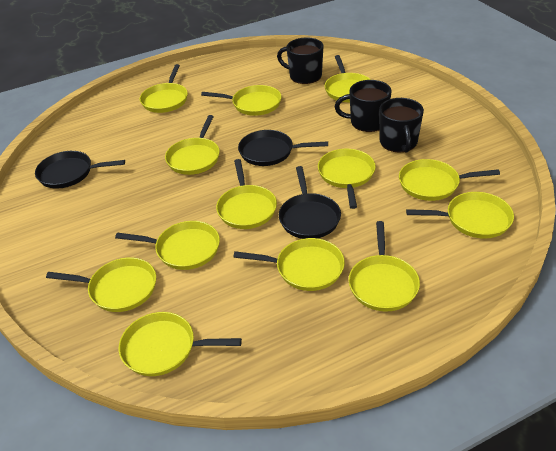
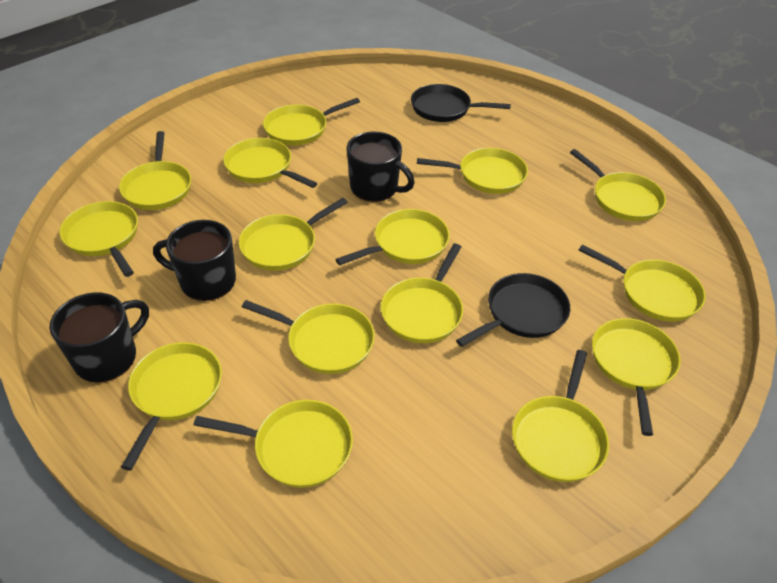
black pan: [35,151,125,189] [238,130,328,166] [279,166,341,239] = 3 -> [411,84,511,122] [456,273,570,347] = 2
yellow pan: [46,257,156,312] [115,221,220,270] [119,312,242,376] [140,64,188,113] [165,115,220,175] [201,85,281,116] [216,159,277,229] [233,238,345,291] [318,149,376,209] [325,55,371,102] [349,221,420,312] [399,159,500,201] [406,192,514,239] = 13 -> [59,201,138,277] [119,131,191,210] [121,342,222,470] [193,400,353,488] [223,138,317,188] [239,198,348,271] [242,300,375,374] [263,98,360,145] [336,209,449,265] [381,244,463,343] [417,148,528,194] [512,350,609,482] [570,149,666,221] [579,244,705,322] [592,318,681,436] = 15

